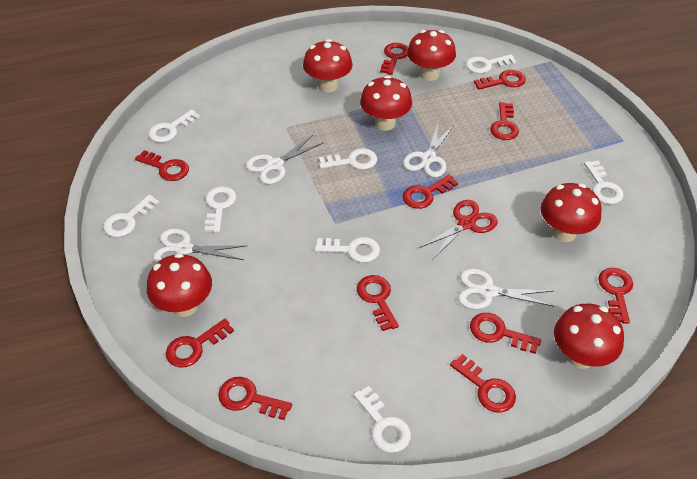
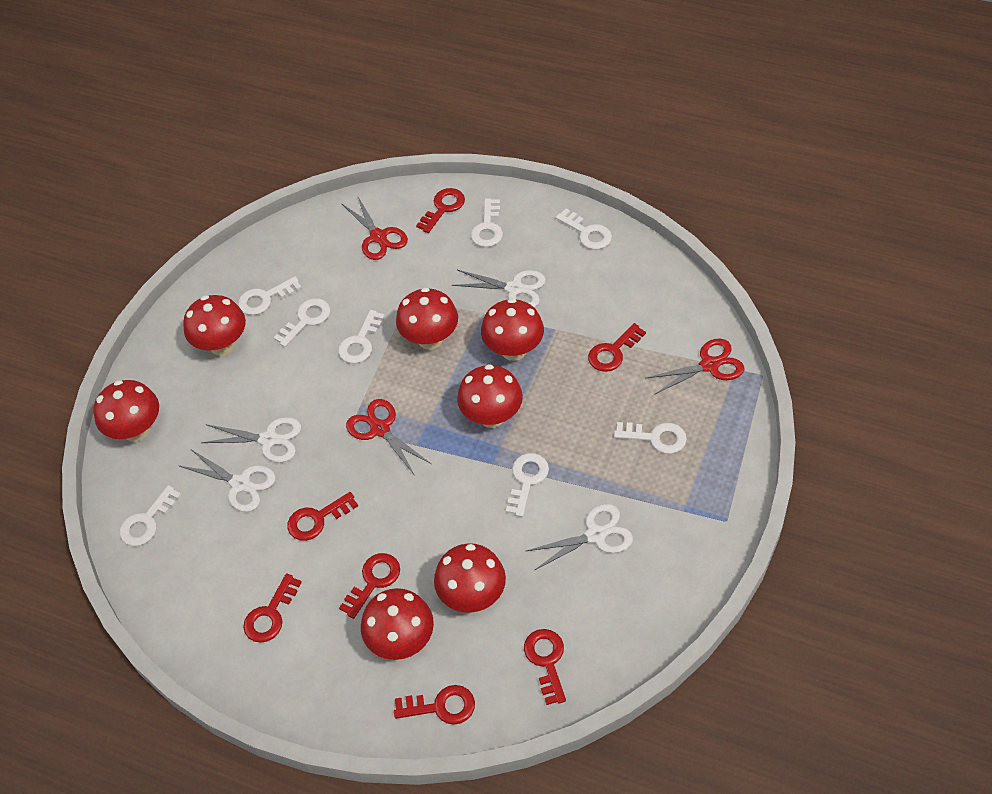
red key: [135,150,189,181] [166,319,234,368] [218,377,292,420] [357,275,399,331] [380,43,408,75] [402,175,458,209] [450,354,516,413] [470,313,541,354] [474,70,526,90] [490,102,519,140] [598,268,633,324] = 11 -> [243,573,302,643] [287,492,358,541] [339,553,400,619] [394,685,475,725] [416,188,465,233] [524,629,566,705] [588,323,646,372] = 7
red mushroom: [147,253,212,317] [303,39,353,92] [360,75,412,130] [407,30,456,81] [540,183,602,242] [554,304,624,369] = 6 -> [93,380,159,442] [183,295,246,356] [361,588,434,660] [396,287,458,350] [434,543,506,613] [457,364,523,428] [481,298,544,361] = 7
red scissors: [418,200,498,260] = 1 -> [341,195,408,260] [346,399,431,476] [646,338,744,395] = 3

